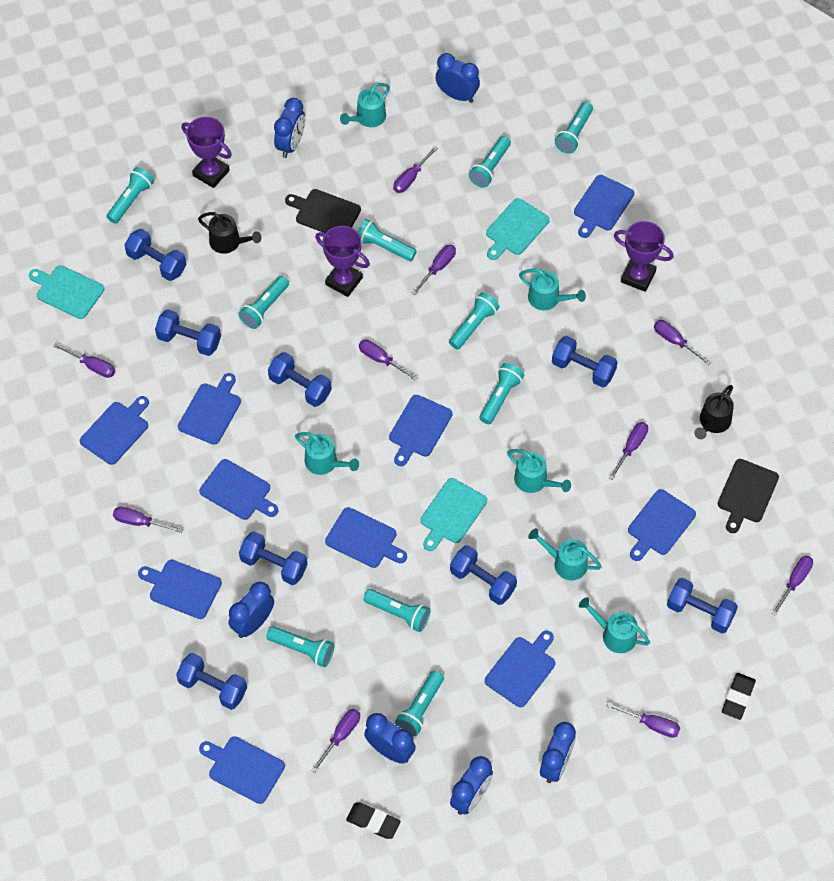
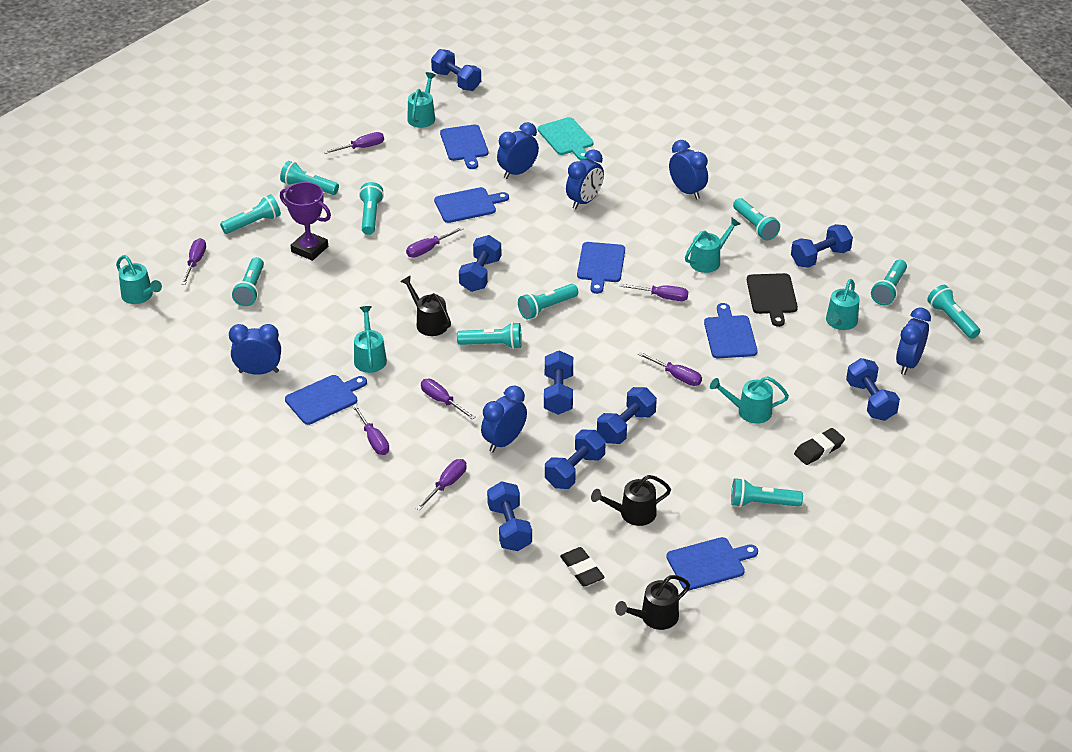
black cutting board: [285,189,361,233] [718,459,779,533] = 2 -> [747,273,798,327] = 1
black watering can: [198,212,261,254] [694,385,734,439] = 2 -> [400,276,451,336] [591,475,671,526] [615,575,690,630] = 3
blue cutting board: [80,396,149,465] [138,560,222,619] [178,373,241,445] [199,459,278,520] [199,736,285,804] [325,507,407,568] [389,395,453,466] [485,631,555,707] [574,175,634,238] [628,489,696,561] = 10 -> [285,375,367,425] [434,187,509,223] [440,125,488,169] [577,242,625,294] [666,537,758,591] [704,303,758,358] = 6
purple screwdriver: [53,343,115,378] [113,507,183,533] [311,709,360,773] [359,339,418,381] [393,146,438,193] [412,245,456,295] [606,702,680,738] [609,422,648,480] [654,320,711,365] [772,556,813,616] = 10 -> [181,238,206,285] [324,132,384,154] [352,405,389,455] [406,227,464,258] [416,459,466,510] [421,379,476,420] [619,283,688,301] [637,352,702,386] = 8
purple trophy: [182,117,232,188] [315,226,370,297] [614,221,674,292] = 3 -> [280,182,331,261] = 1
turquoise cutting board: [29,265,104,319] [420,478,487,551] [486,198,550,260] = 3 -> [538,117,594,160] = 1

